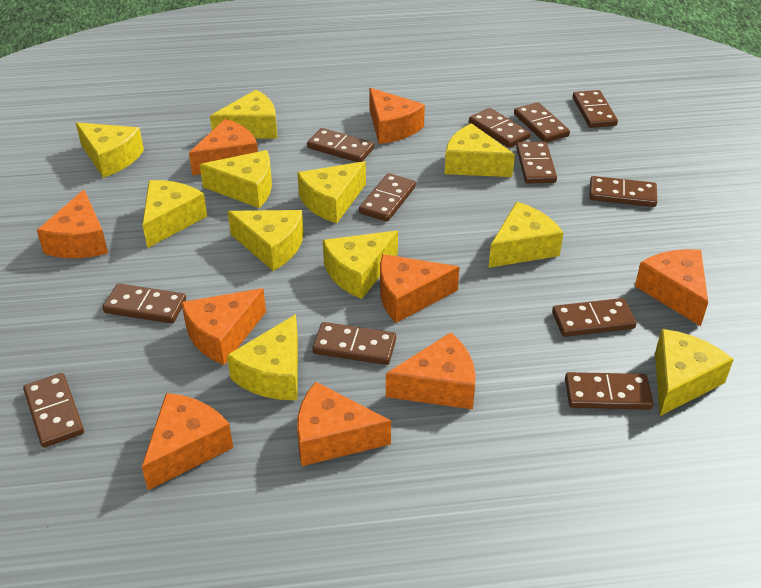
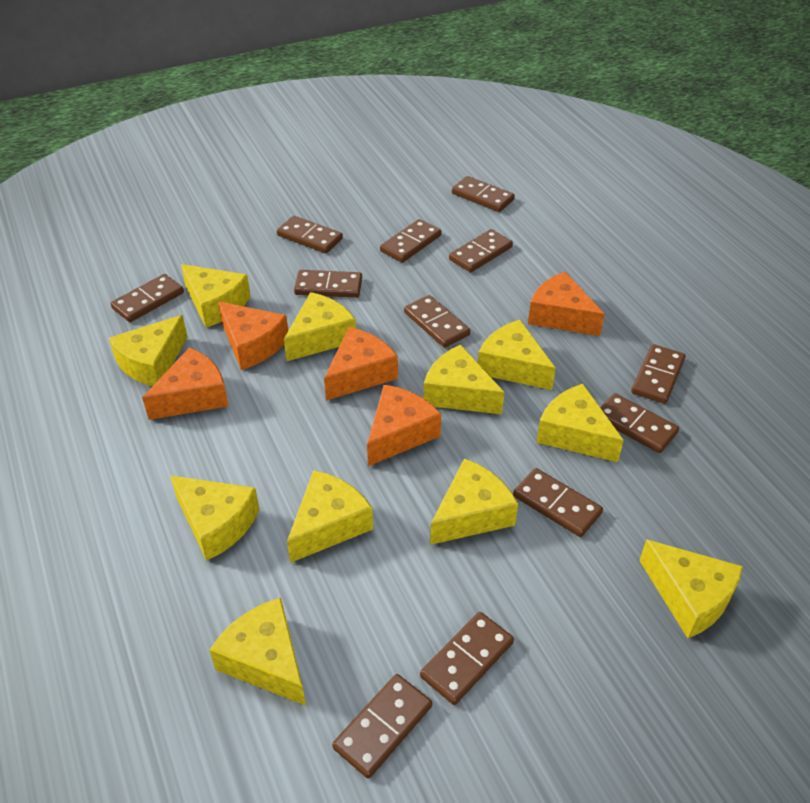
orange cheese: [37,190,108,258] [142,393,233,490] [181,288,266,365] [189,119,258,176] [297,382,391,466] [369,88,425,144] [380,254,459,323] [386,332,476,409] [635,249,708,326] = 9 -> [142,347,229,420] [218,301,288,370] [324,327,398,401] [367,385,441,466] [528,272,605,336] = 5

